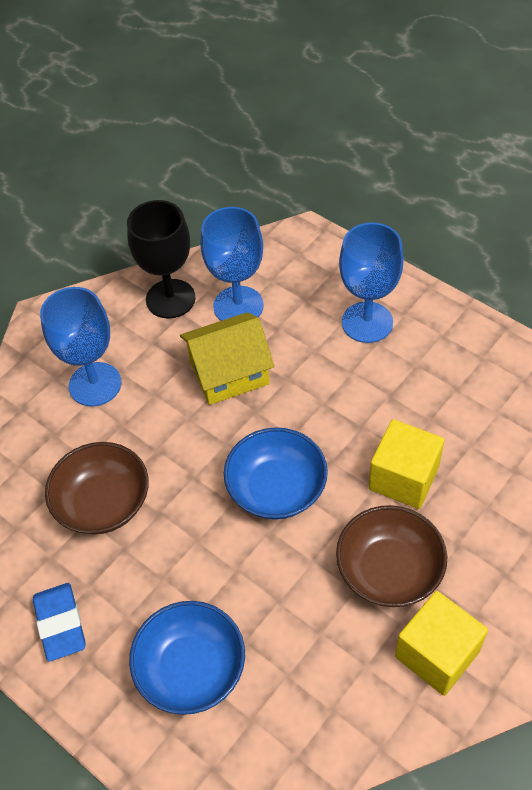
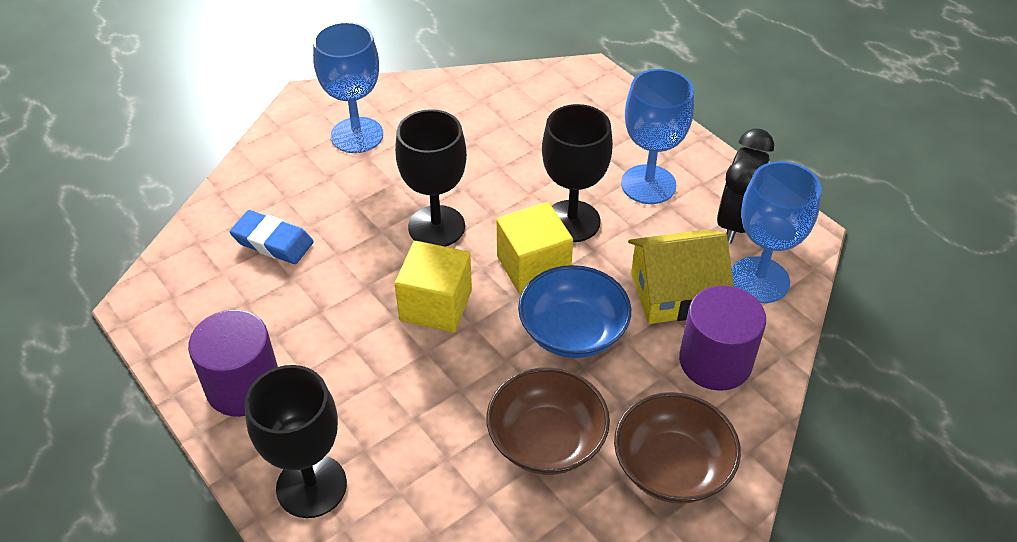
black clock: none = 0 -> [717,128,774,243] = 1
black goblet: [127,200,196,318] = 1 -> [245,365,347,518] [395,109,467,247] [542,104,613,242] = 3
blue bowl: [129,601,245,715] [224,427,328,520] = 2 -> [518,265,631,358] = 1
purple cylinder: none = 0 -> [188,310,278,417] [679,285,766,391] = 2

